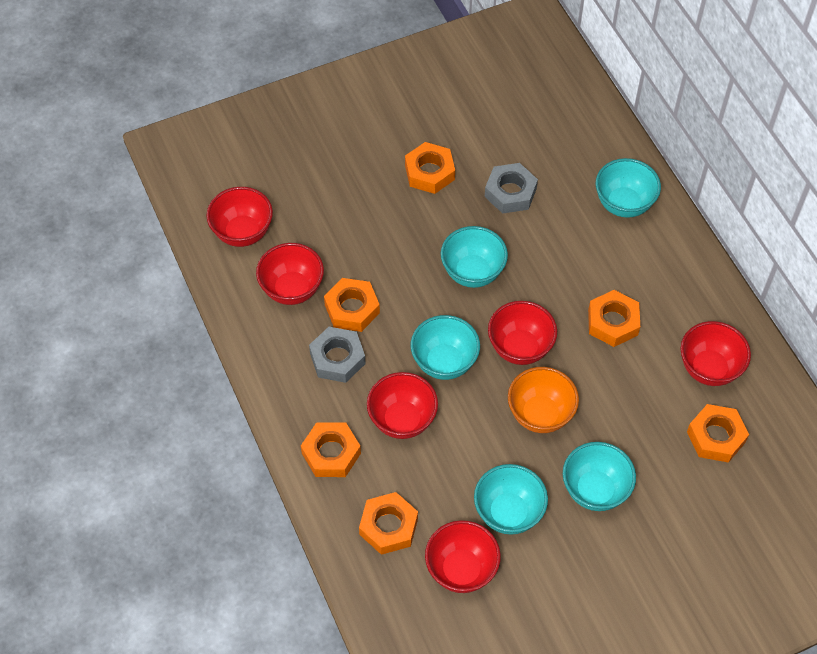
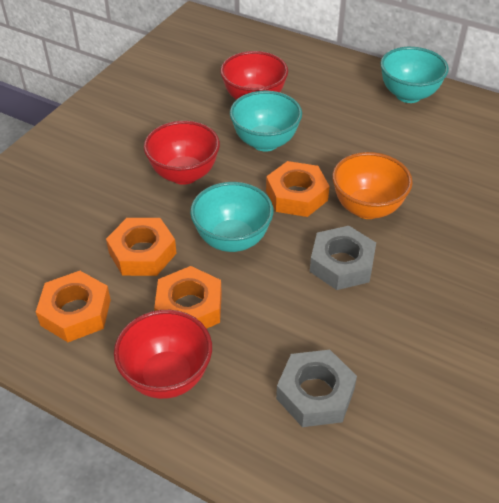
orange nut: [301,422,361,477] [324,278,380,332] [359,492,418,555] [405,142,455,194] [588,290,640,347] [687,404,749,463] = 6 -> [36,271,111,342] [106,218,177,276] [154,266,222,329] [266,161,330,217] = 4
red bowl: [206,187,273,247] [256,243,324,305] [367,372,438,439] [425,520,501,593] [488,301,557,365] [681,321,751,386] = 6 -> [114,310,212,399] [144,121,220,185] [220,51,288,100] = 3
turquoise bowl: [411,315,480,380] [441,226,508,288] [474,464,548,535] [563,442,636,511] [596,158,661,218] = 5 -> [190,182,273,252] [230,90,302,152] [380,47,449,103] = 3

